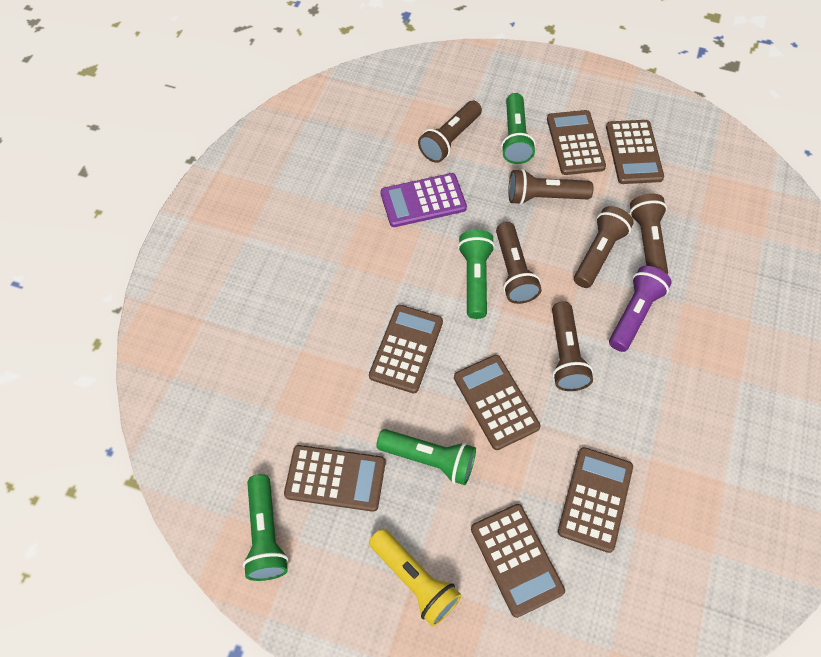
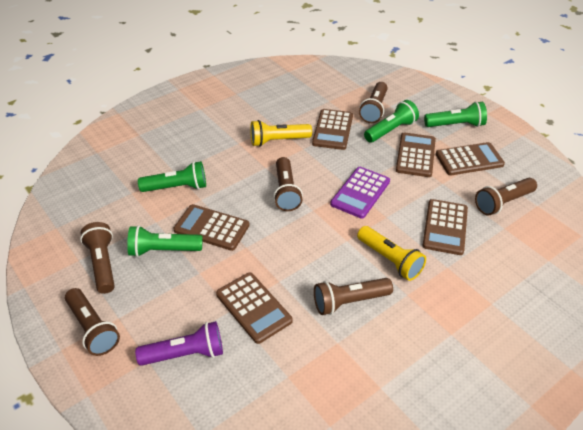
brown calculator: [284,445,385,512] [369,305,443,393] [454,355,541,450] [471,504,565,618] [547,110,606,175] [558,447,633,553] [606,120,664,184] = 7 -> [173,204,250,251] [216,273,293,344] [312,109,353,150] [396,132,436,177] [422,199,468,255] [436,142,505,175] = 6
yellow flashlight: [369,529,462,627] = 1 -> [250,120,312,147] [357,226,426,281] = 2

